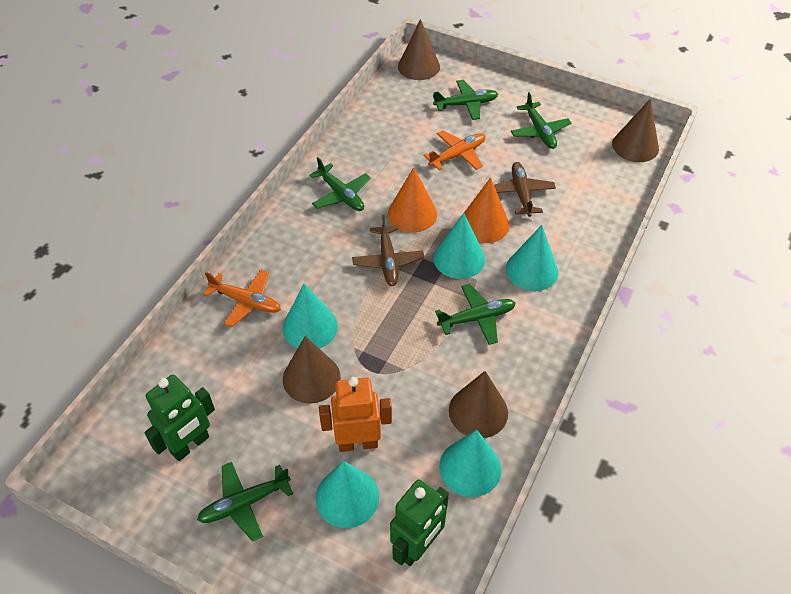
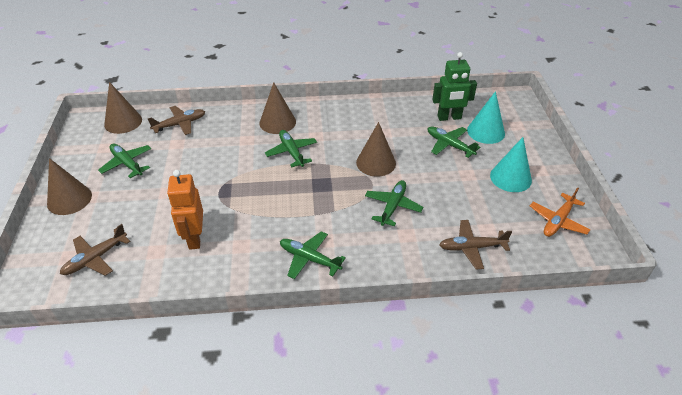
brown plane: [352,215,424,286] [494,162,556,217] = 2 -> [60,224,131,276] [148,106,205,135] [439,220,512,269] = 3
green robot: [145,375,215,461] [390,480,449,566] = 2 -> [432,52,477,121] = 1
orange cone: [388,167,437,233] [464,178,510,243] = 2 -> none = 0
orange plane: [203,269,281,327] [424,130,486,170] = 2 -> [530,187,591,237] = 1
turquoise cone: [283,284,338,349] [315,461,379,528] [434,213,485,279] [439,430,501,497] [506,225,558,291] = 5 -> [467,91,505,144] [490,137,532,192] = 2

